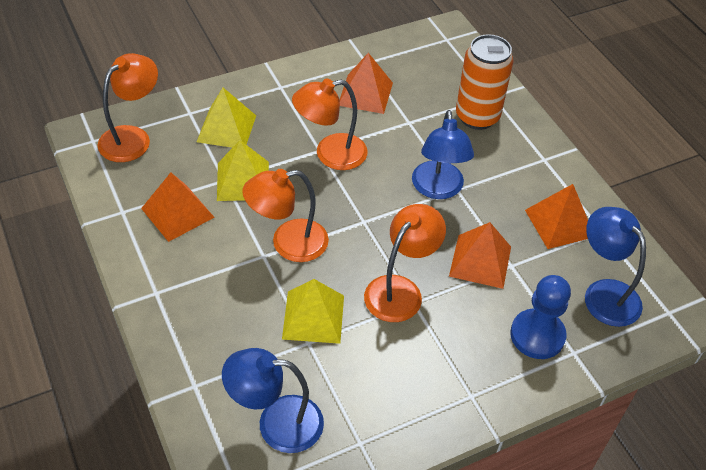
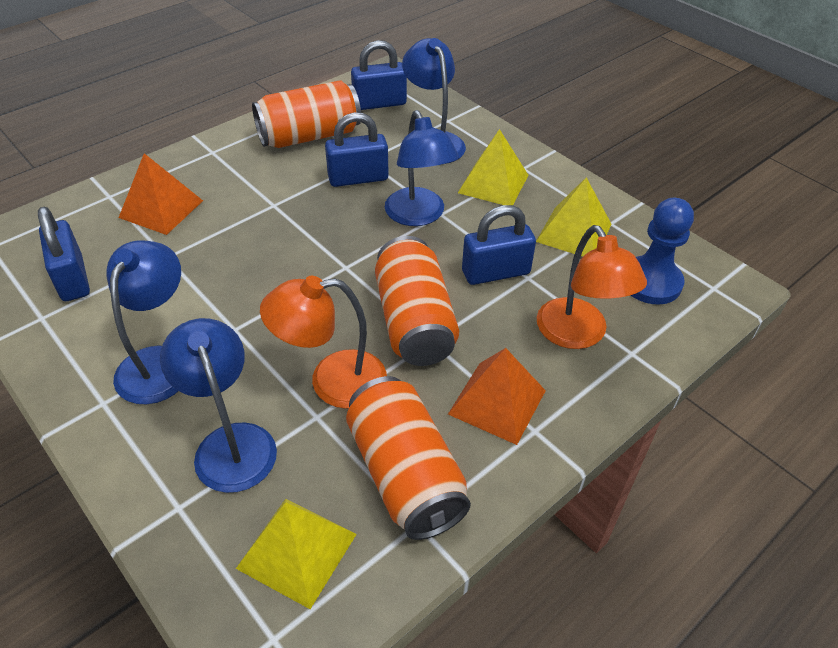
blue lamp: [222,348,324,453] [412,110,474,199] [585,207,646,327] = 3 -> [106,240,181,404] [160,318,277,493] [385,110,459,226] [402,38,466,164] = 4
blue padlock: none = 0 -> [38,207,90,301] [325,112,389,187] [351,40,407,110] [462,205,536,285] = 4
orange can: [456,34,513,130] = 1 -> [252,80,361,148] [346,376,471,540] [375,236,459,366] = 3
orange lamp: [98,53,158,162] [242,169,329,262] [292,78,368,170] [364,204,446,322] = 4 -> [260,276,387,409] [537,225,647,349] = 2
orange pyramid: [141,173,215,242] [340,53,393,114] [449,222,511,289] [525,184,588,249] = 4 -> [119,153,203,235] [448,348,546,445] = 2

